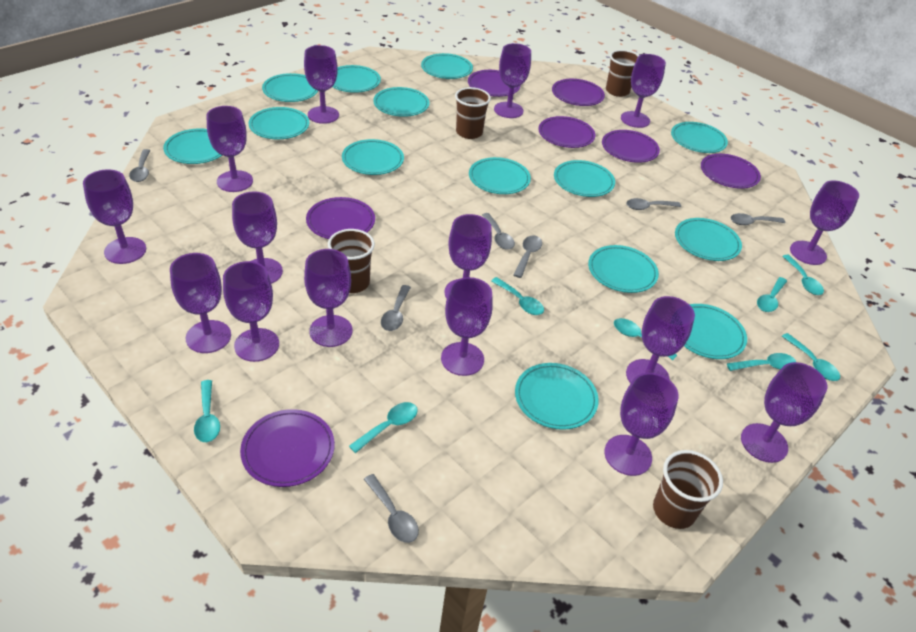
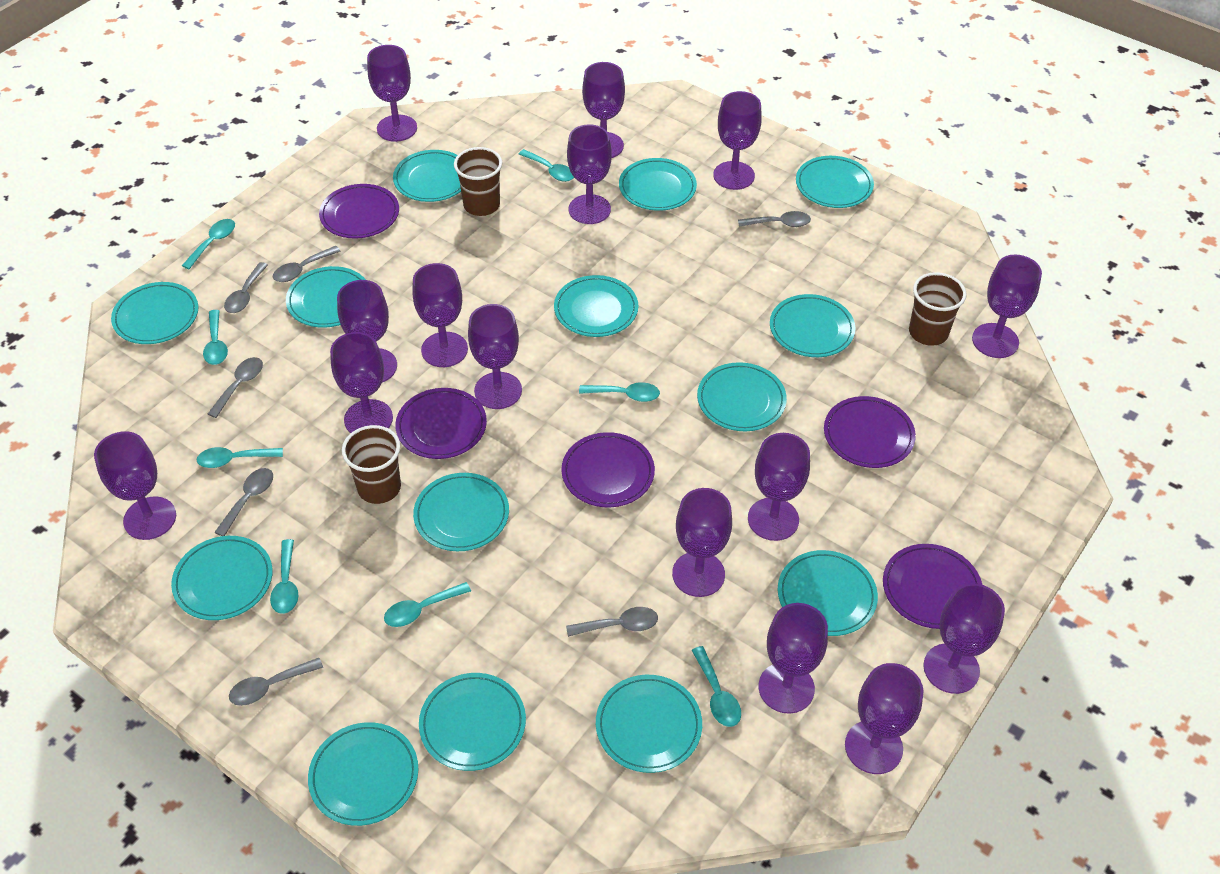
brown cup: [328,229,375,293] [455,87,491,139] [606,50,639,97] [653,450,723,529] = 4 -> [342,425,401,504] [454,147,502,216] [909,272,967,346] = 3
purple plate: [240,409,335,487] [306,197,375,239] [468,70,520,97] [538,116,595,148] [552,79,605,106] [602,130,660,163] [701,154,761,189] = 7 -> [319,184,399,239] [395,388,487,459] [561,432,655,507] [824,396,916,468] [883,544,982,629] = 5

